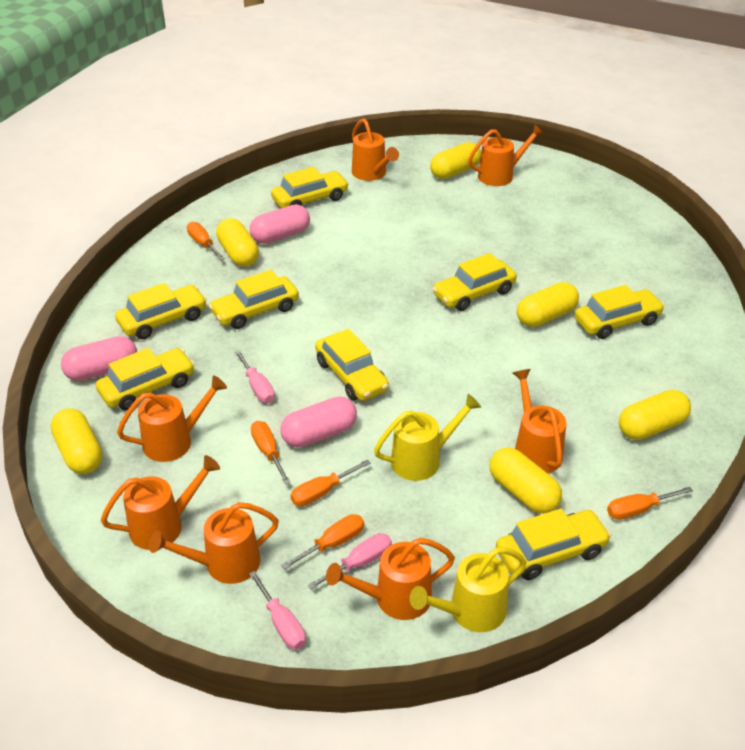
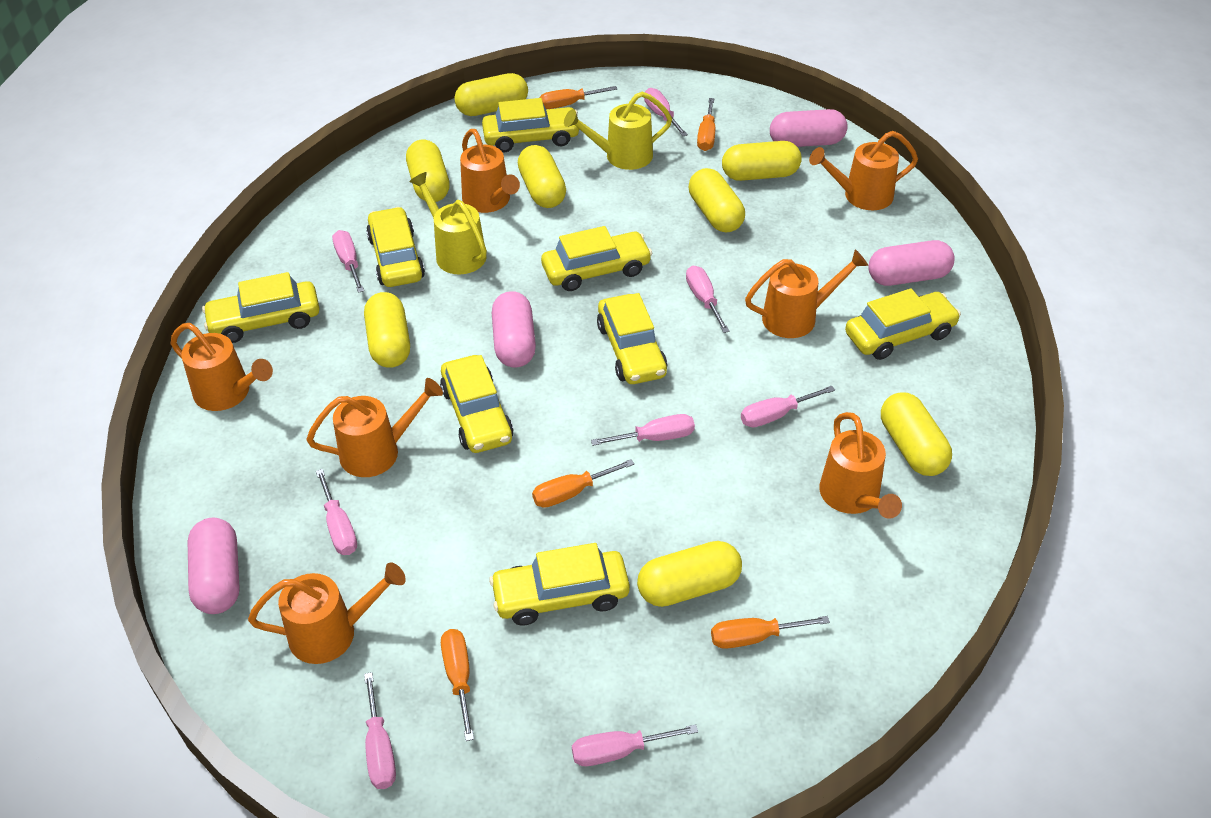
pink capsule: [61,336,137,381] [250,205,310,244] [281,396,357,448] = 3 -> [188,518,240,614] [492,291,536,367] [770,109,848,147] [868,240,955,286] = 4
pink screwdriver: [235,350,275,403] [249,571,306,650] [307,533,392,590] = 3 -> [316,469,357,555] [332,230,364,293] [364,672,396,789] [572,725,698,766] [591,414,695,446] [644,88,688,136] [686,265,730,333] [741,386,835,427] = 8
yellow capsule: [51,408,103,474] [216,218,259,267] [430,142,481,179] [490,447,562,514] [517,282,579,327] [619,390,691,440] = 6 -> [364,292,410,368] [406,139,450,202] [454,73,528,116] [518,145,566,208] [637,541,742,607] [689,168,745,233] [722,141,802,181] [881,392,952,476] = 8

